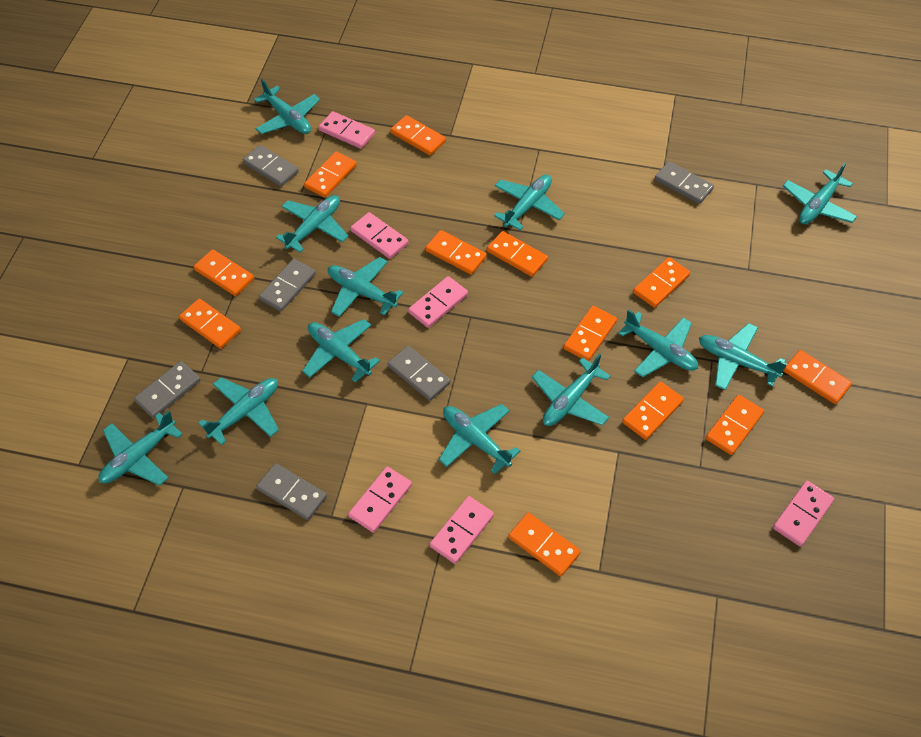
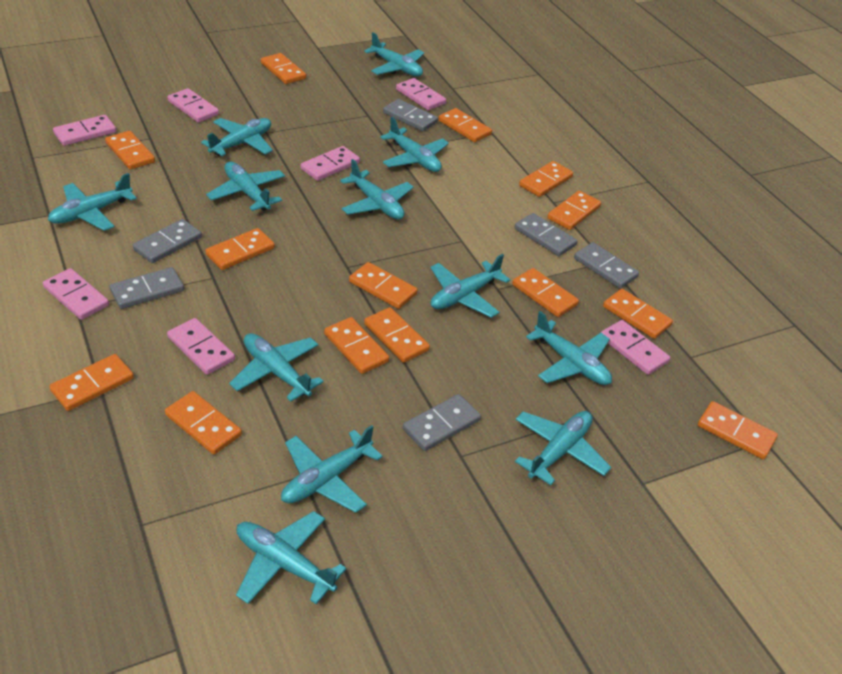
orange domino: [179,298,241,349] [194,249,254,296] [304,151,357,198] [390,115,446,155] [425,230,487,275] [487,231,548,277] [508,513,581,576] [563,306,617,361] [622,382,684,440] [633,257,690,308] [706,395,764,455] [784,350,852,404] = 12 -> [49,354,134,411] [105,131,155,170] [165,391,242,455] [205,228,275,270] [261,53,306,84] [324,317,389,374] [349,262,418,309] [364,307,430,363] [438,108,492,142] [512,268,579,317] [519,161,573,197] [547,191,601,230] [603,289,673,339] [698,401,778,459] = 14
pink domino: [319,111,375,149] [348,467,412,533] [350,212,409,259] [408,276,468,328] [430,496,494,564] [773,481,834,547] = 6 -> [43,268,109,320] [53,115,116,146] [167,88,219,123] [167,318,235,375] [301,146,360,181] [396,78,446,110] [601,320,670,375] = 7

